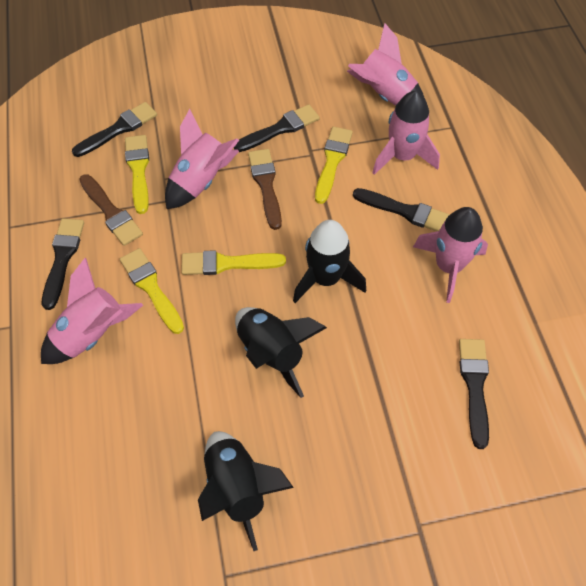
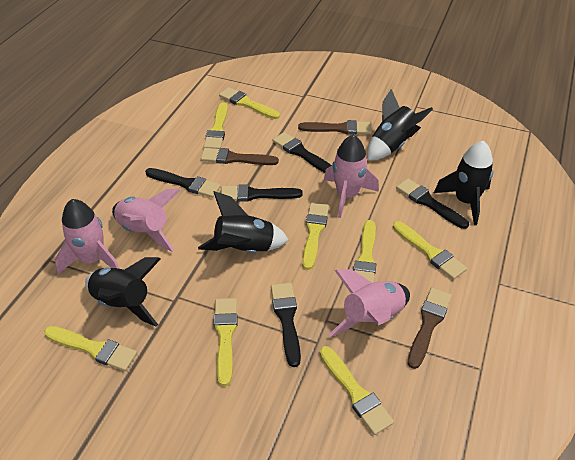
black rocket: [198,431,294,551] [235,307,327,398] [293,220,366,303] = 3 -> [85,257,161,327] [198,191,288,253] [367,89,433,160] [434,141,493,225] = 4
brown brush: [79,174,143,246] [248,149,282,230] = 2 -> [201,148,279,165] [298,120,372,135] [408,288,452,369] = 3
pink rocket: [41,258,143,364] [165,109,239,209] [347,23,424,106] [372,91,440,175] [413,207,488,303] = 5 -> [55,199,120,274] [112,189,180,252] [324,135,379,218] [329,269,410,337] = 4
yellow brush: [120,248,184,334] [125,135,149,214] [181,250,286,275] [315,127,353,204] = 4 -> [44,326,137,371] [203,102,228,149] [213,298,238,386] [219,87,280,119] [302,203,329,270] [320,346,394,435] [353,220,376,283] [393,221,467,280] = 8

